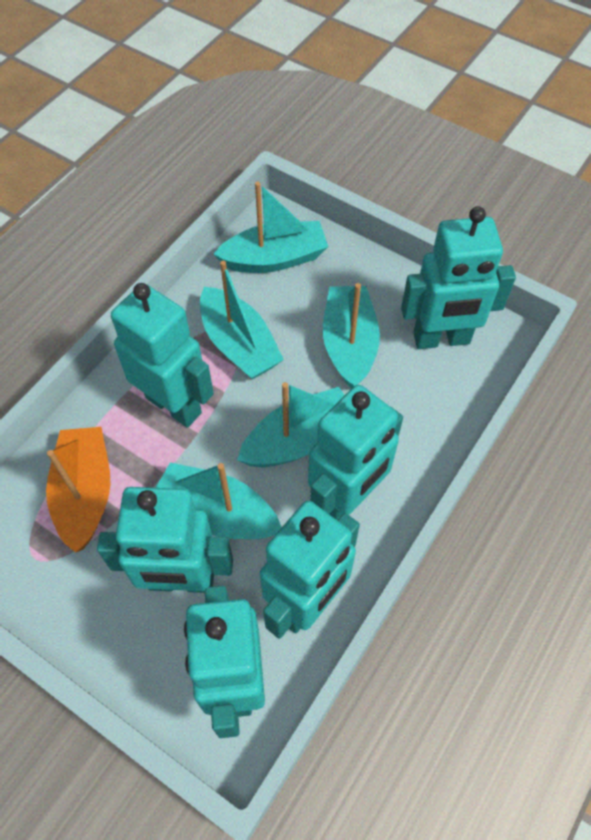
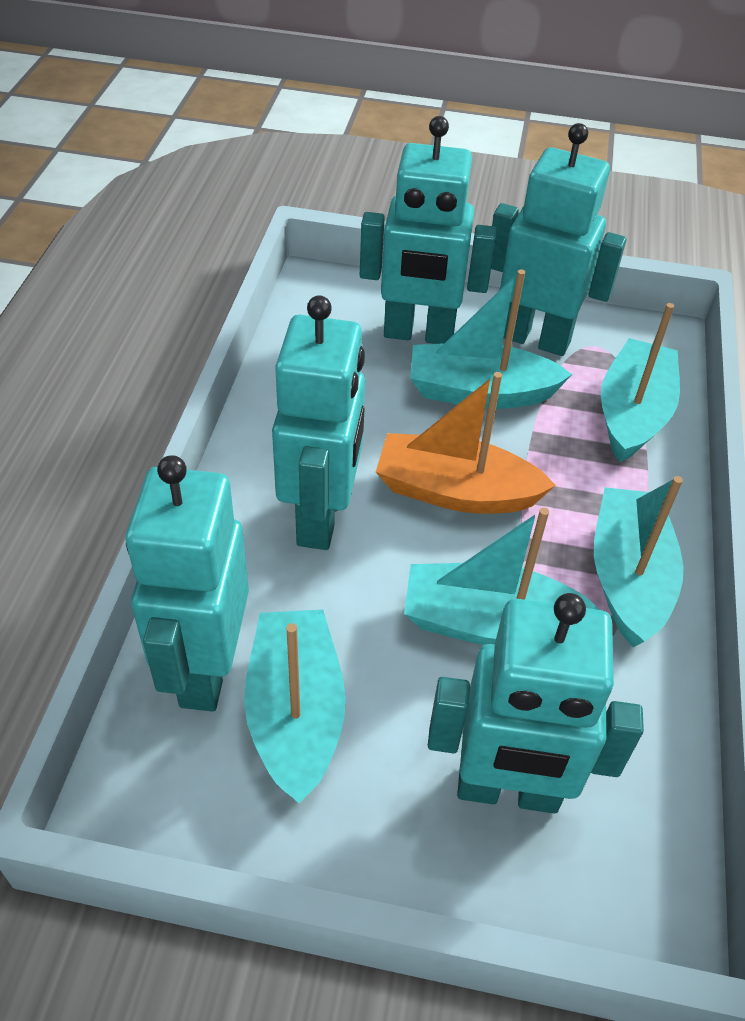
turquoise robot: [97,487,233,593] [111,283,214,428] [184,586,265,738] [260,501,360,639] [308,385,403,521] [401,206,516,349] = 6 -> [126,455,249,711] [272,295,365,550] [360,116,497,344] [428,593,644,814] [491,123,627,356] = 5

